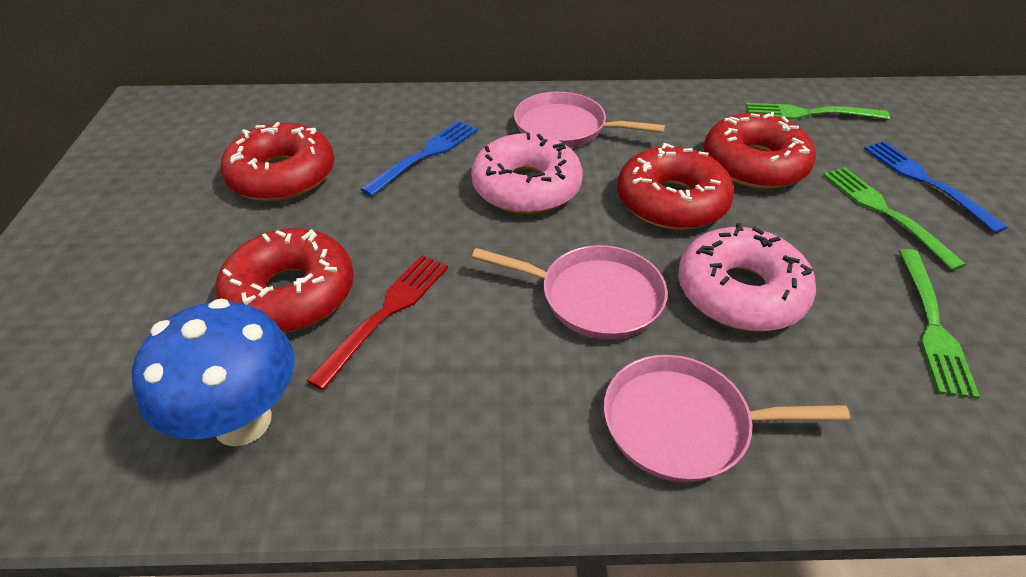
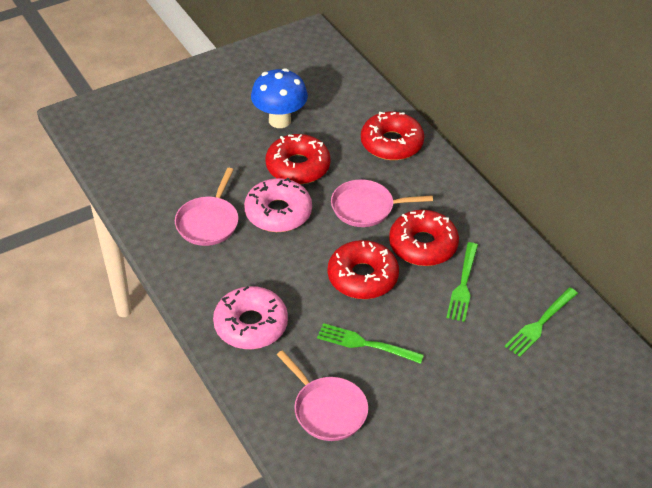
blue fork: [360,121,478,197] [864,141,1008,233] = 2 -> none = 0
red fork: [307,255,448,390] = 1 -> none = 0

